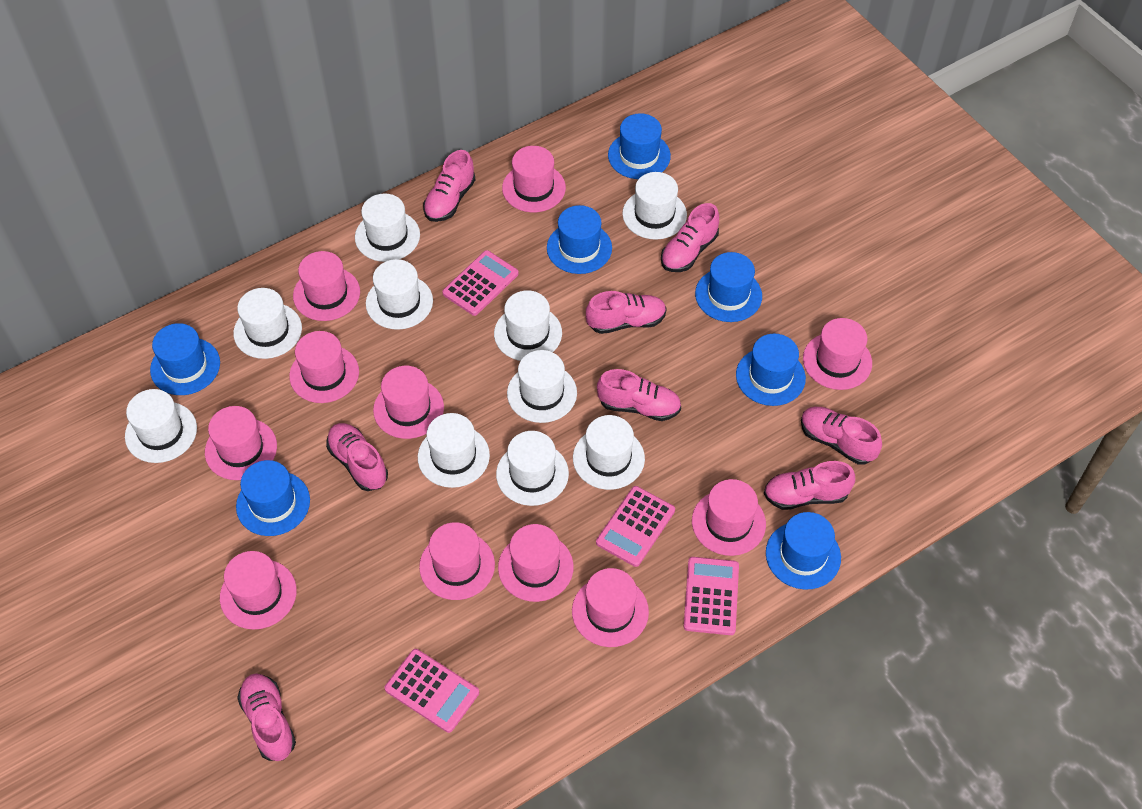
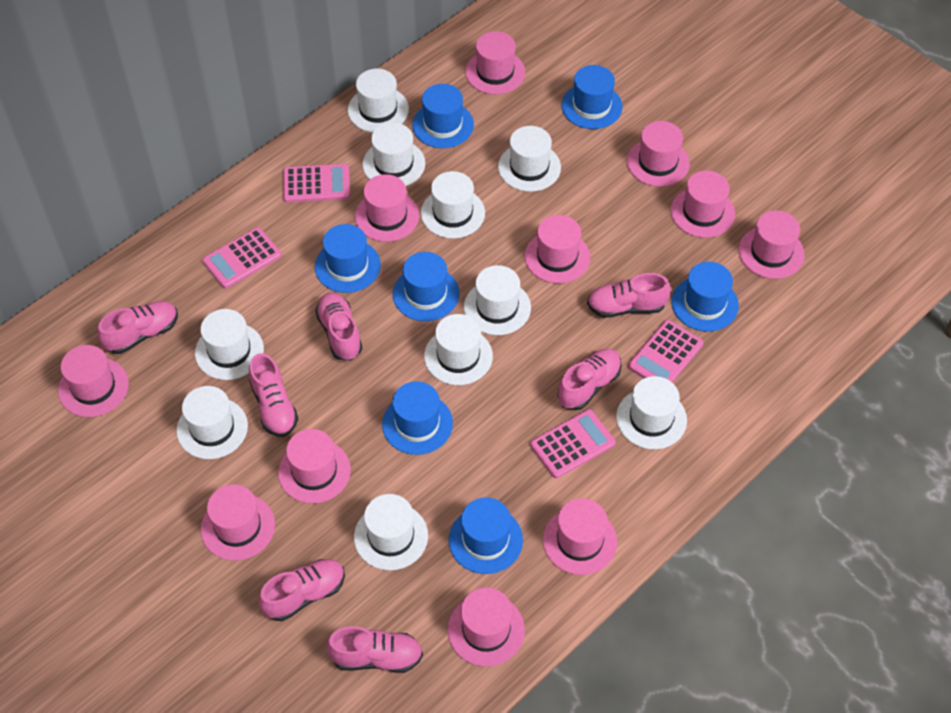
pink shoe: [237,673,296,761] [326,423,388,491] [423,150,475,222] [586,291,667,334] [597,369,681,421] [661,203,719,272] [764,461,855,510] [801,407,882,465] = 8 -> [97,301,178,354] [249,353,298,437] [258,559,345,621] [315,292,362,361] [326,626,423,673] [558,349,622,410] [587,273,671,318] = 7

